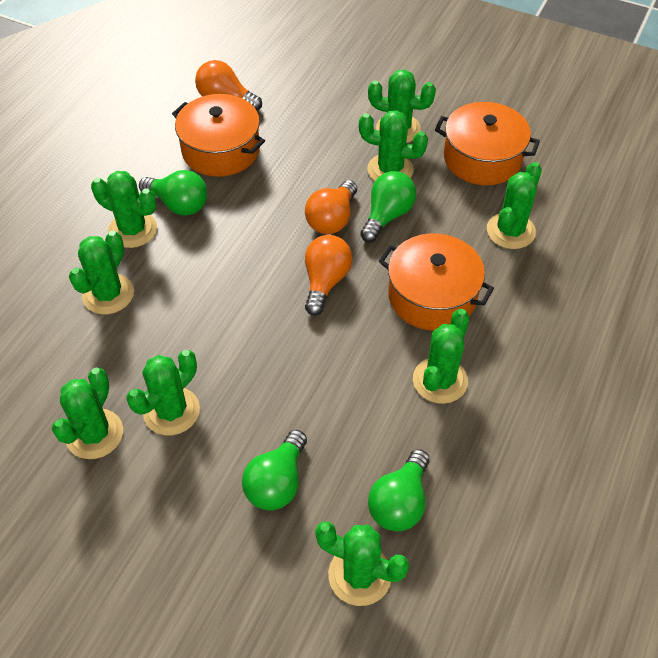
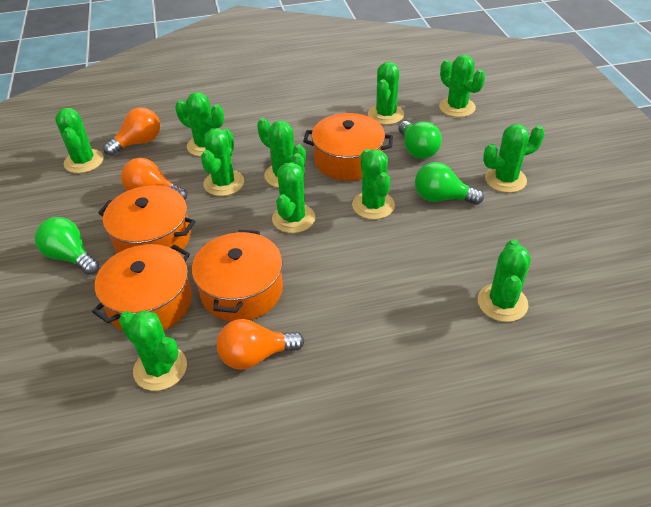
green cactus: [52,367,123,459] [69,231,134,314] [91,171,157,248] [126,350,200,435] [315,522,409,606] [359,110,428,181] [368,70,436,143] [413,309,469,404] [487,162,542,249] = 9 -> [55,108,104,173] [119,310,187,391] [175,92,224,157] [201,128,244,196] [257,118,306,188] [272,153,315,233] [352,149,395,220] [368,62,404,125] [439,55,485,117] [478,239,531,322] [483,124,545,193] = 11
green light bulb: [139,170,207,216] [242,430,307,510] [360,171,416,242] [368,449,430,531] = 4 -> [35,217,99,275] [398,121,442,159] [415,162,484,205] = 3
orange pot: [172,94,265,177] [379,233,494,331] [435,102,540,185] = 3 -> [92,244,192,332] [98,185,196,253] [192,230,283,321] [303,113,393,181] = 4

